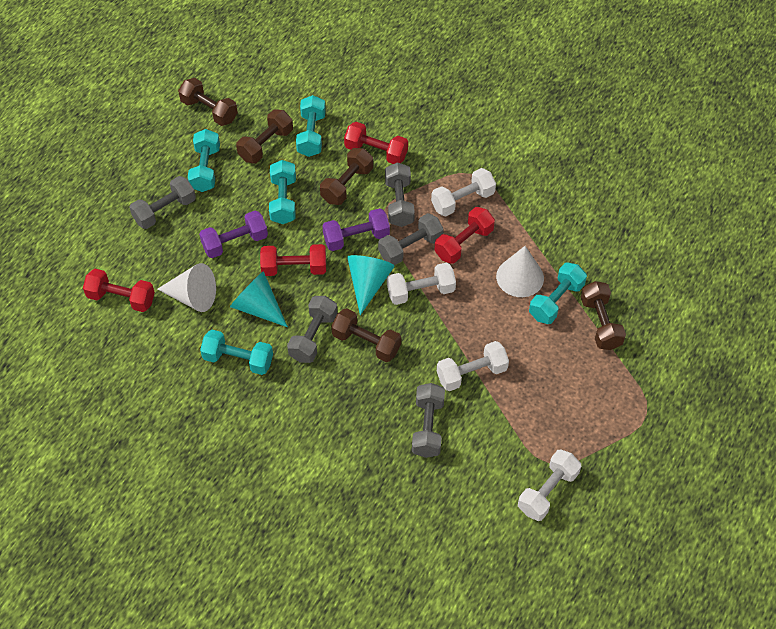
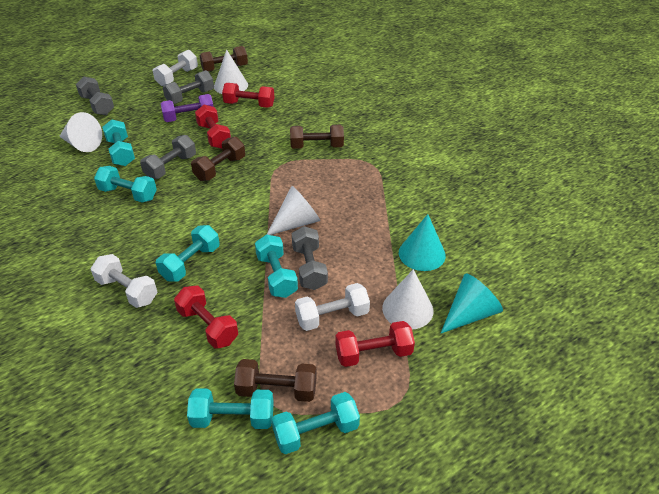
brown dumbbell: [178,78,238,126] [236,109,293,163] [320,148,373,205] [331,308,401,362] [581,281,626,350] = 5 -> [191,137,245,181] [200,46,248,72] [234,359,317,402] [290,125,344,149] = 4
grey dumbbell: [129,176,196,229] [287,296,338,363] [378,213,444,265] [385,162,415,227] [412,383,445,458] = 5 -> [76,77,114,115] [140,135,196,179] [163,70,214,104] [292,226,328,290] = 4
purple dumbbell: [199,211,268,258] [322,208,390,251] = 2 -> [160,94,214,122] = 1
turquoise dumbbell: [188,129,220,192] [200,330,273,375] [269,160,296,224] [296,95,326,157] [529,263,587,324] = 5 -> [94,166,157,203] [102,119,135,166] [156,225,220,282] [187,388,274,429] [255,234,298,298] [272,392,360,454] = 6
white cone: [157,263,216,312] [496,246,544,297] = 2 -> [59,112,102,152] [214,50,248,94] [267,186,320,235] [382,269,433,329] = 4
white dumbbell: [387,263,456,305] [431,168,496,217] [437,341,509,391] [518,449,581,521] = 4 -> [91,254,158,308] [153,50,198,86] [295,283,370,331] = 3

